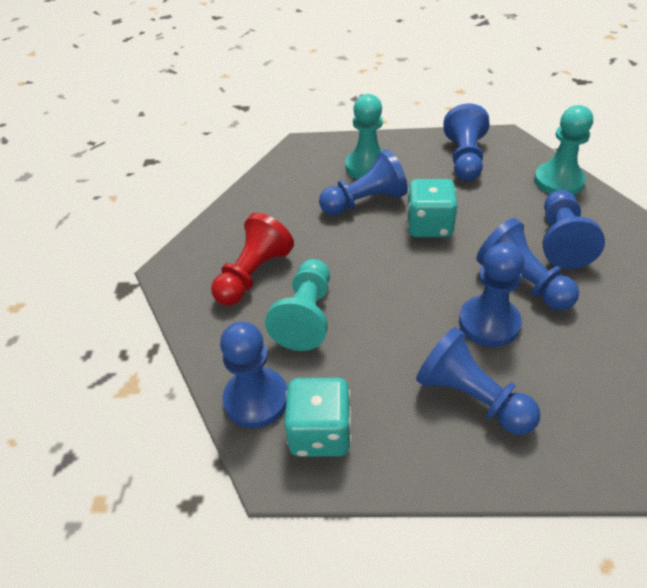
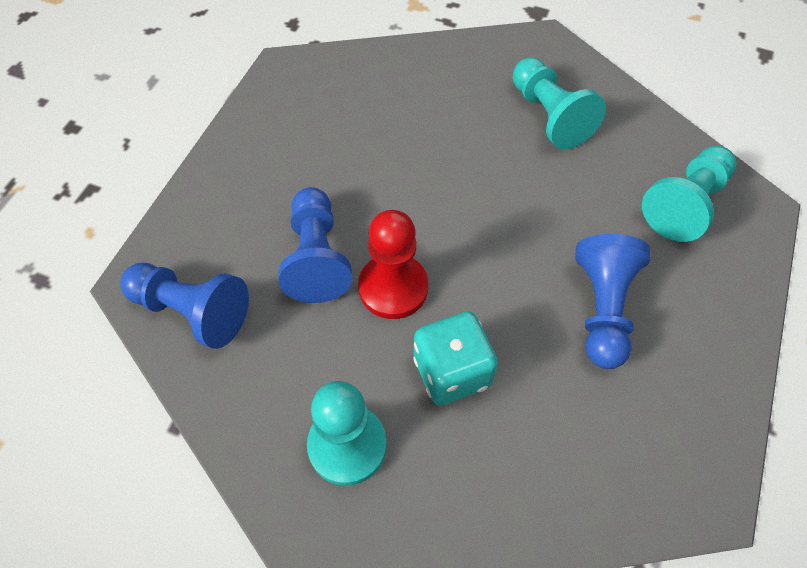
blue pawn: [220,322,287,428] [319,149,408,216] [416,327,540,435] [443,104,490,181] [459,243,524,347] [476,218,579,311] [543,190,605,269] = 7 -> [120,263,249,349] [278,187,352,303] [575,234,650,369] = 3
turquoise dice: [284,378,351,457] [407,179,457,237] = 2 -> [413,311,498,406] = 1

